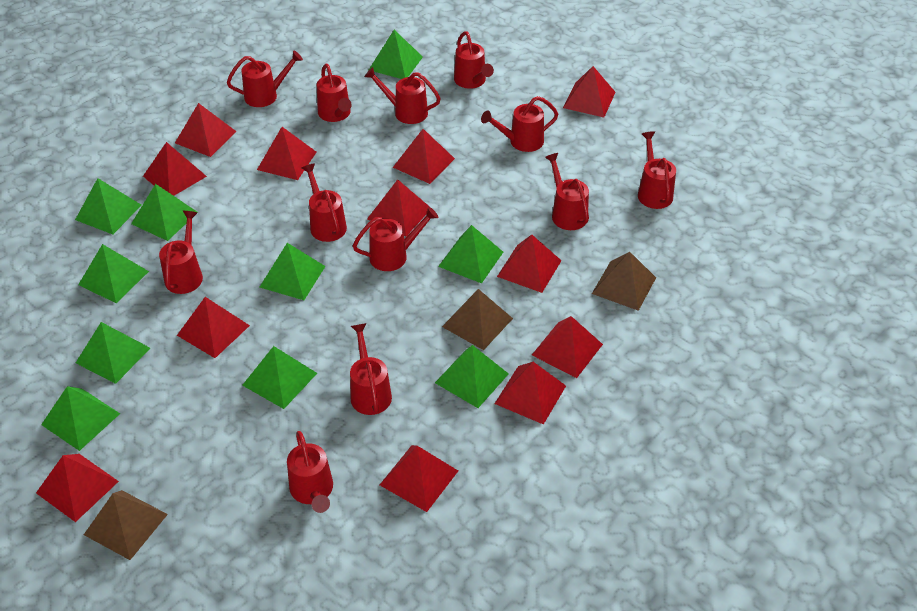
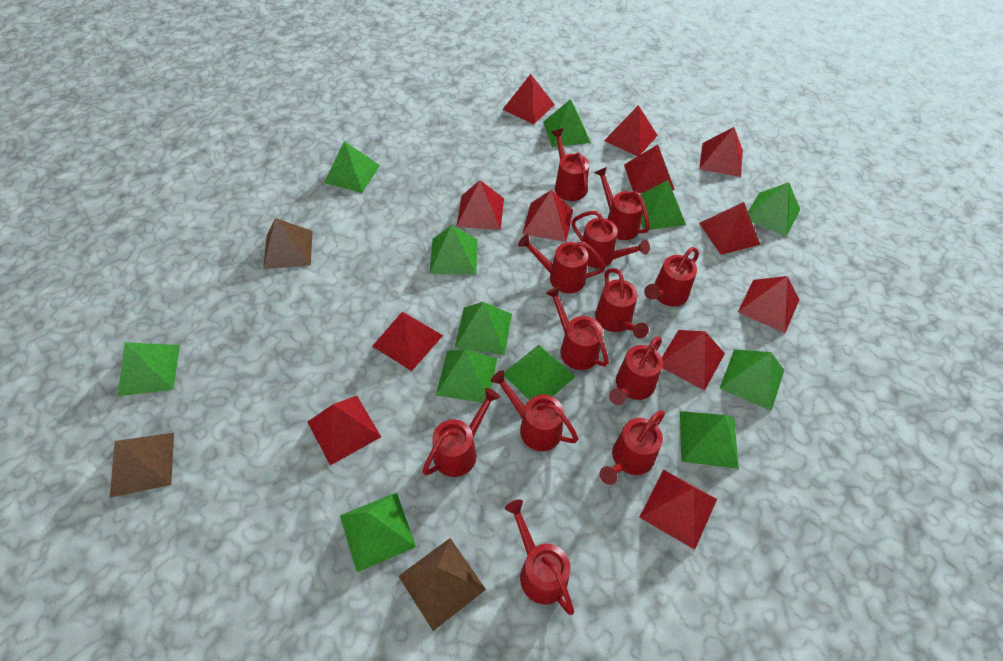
green pyramid: [41,386,120,451] [75,178,141,234] [76,322,150,384] [78,244,149,303] [131,184,197,241] [242,346,317,409] [260,243,325,300] [369,30,423,79] [435,345,509,408] [438,225,503,283] = 10 -> [118,342,180,396] [324,141,380,193] [340,492,416,572] [429,225,478,275] [436,349,497,403] [455,302,512,355] [504,345,575,400] [543,99,591,147] [640,180,686,230] [680,411,739,469] [719,349,784,411] [748,182,800,237] = 12

